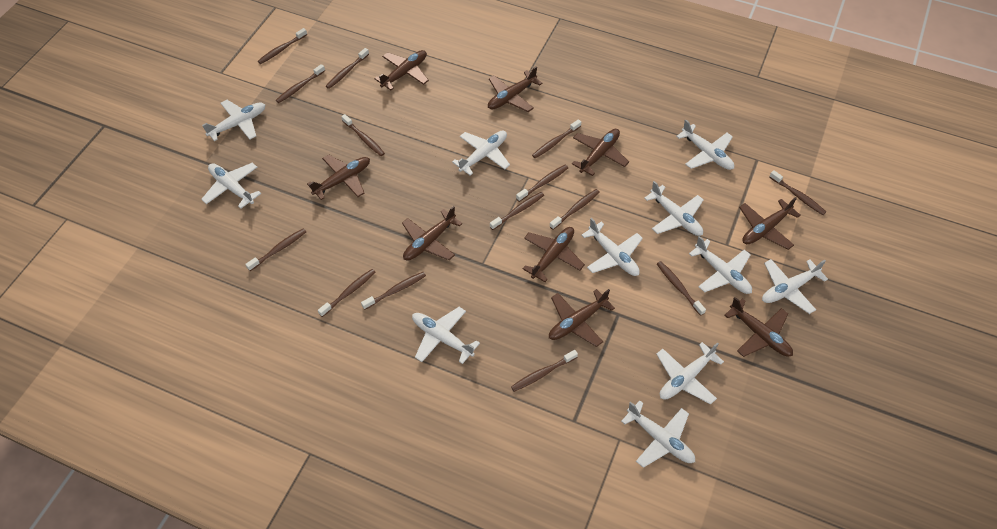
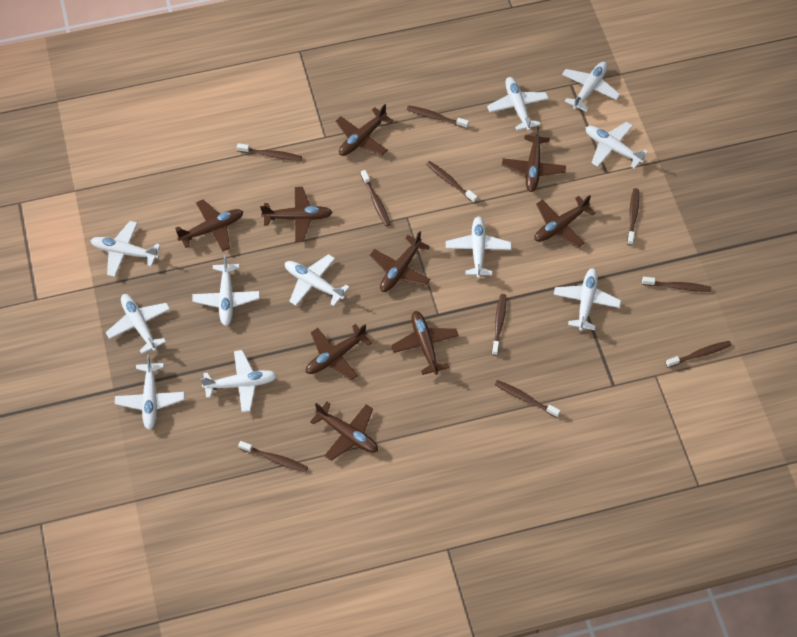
brown toothbrush: [245,228,306,271] [258,28,307,64] [276,64,325,103] [318,269,376,317] [326,48,369,89] [341,114,385,156] [361,272,426,310] [490,192,544,230] [511,350,578,392] [516,165,568,202] [532,119,581,158] [550,189,600,230] [657,261,706,316] [770,170,826,215] = 14 -> [237,143,302,161] [238,441,308,472] [361,170,391,226] [407,105,469,129] [426,161,477,203] [492,294,506,356] [495,380,561,418] [627,188,639,246] [642,277,711,292] [666,341,732,368] = 10

